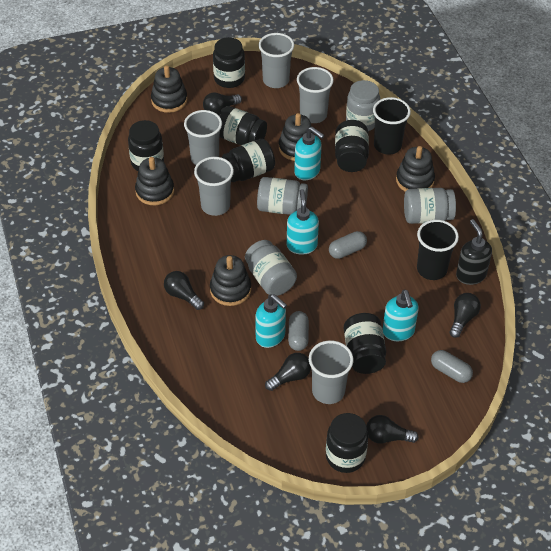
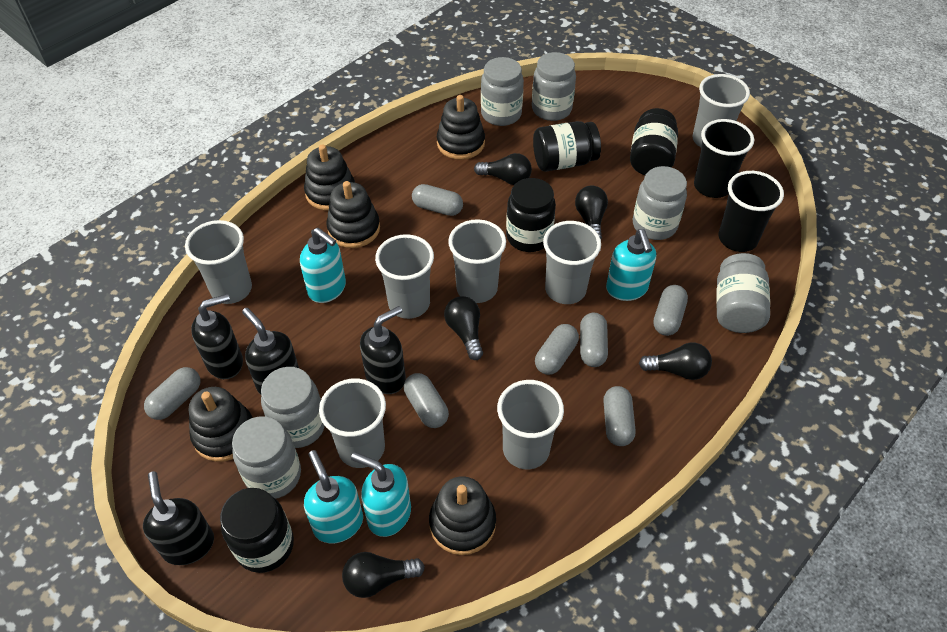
black jar: [128,120,164,171] [213,37,245,88] [219,106,267,145] [222,139,275,182] [326,413,368,473] [335,120,369,172] [344,313,386,374] = 7 -> [220,488,294,573] [506,178,556,252] [533,121,601,171] [630,108,678,175] = 4
black soap dispenser: [456,219,492,285] = 1 -> [143,471,214,565] [191,294,243,379] [242,308,299,394] [360,306,406,394] = 4
grey capsule: [288,311,309,351] [329,231,367,259] [431,350,473,383] = 3 -> [144,367,200,420] [404,373,449,428] [412,184,463,216] [535,324,579,375] [580,313,608,367] [603,386,636,446] [653,285,688,336] = 7
grey cup: [184,110,222,165] [194,157,234,216] [259,33,294,88] [297,67,334,123] [309,340,353,404] = 5 -> [185,220,252,304] [319,379,386,468] [375,234,434,319] [448,219,506,303] [497,380,564,469] [543,221,601,304] [692,74,750,147] = 7
grey jar: [245,240,297,296] [257,177,308,215] [346,80,380,131] [404,188,456,224] = 4 -> [232,416,301,499] [261,367,325,448] [481,57,524,126] [532,52,576,121] [633,166,687,240] [716,253,770,333] = 6

